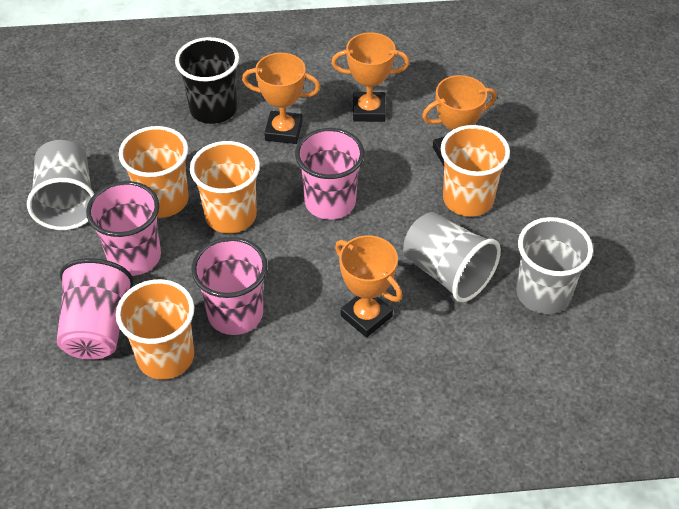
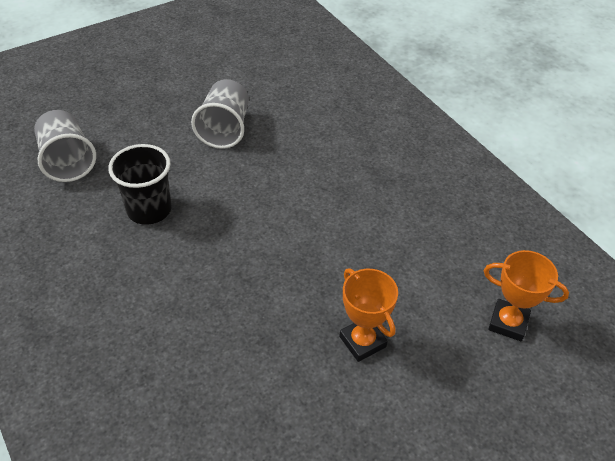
grey cup: [27,140,95,230] [403,212,501,302] [516,217,593,314] = 3 -> [34,110,96,182] [191,79,249,149] = 2
orange cup: [116,279,194,380] [119,126,189,218] [190,141,260,233] [441,125,510,217] = 4 -> none = 0
orange trophy: [242,53,321,144] [331,32,410,122] [335,235,402,338] [422,75,497,166] = 4 -> [339,269,398,362] [484,250,569,341] = 2
pink cup: [57,258,134,360] [86,181,161,276] [191,237,267,335] [295,128,364,220] = 4 -> none = 0

